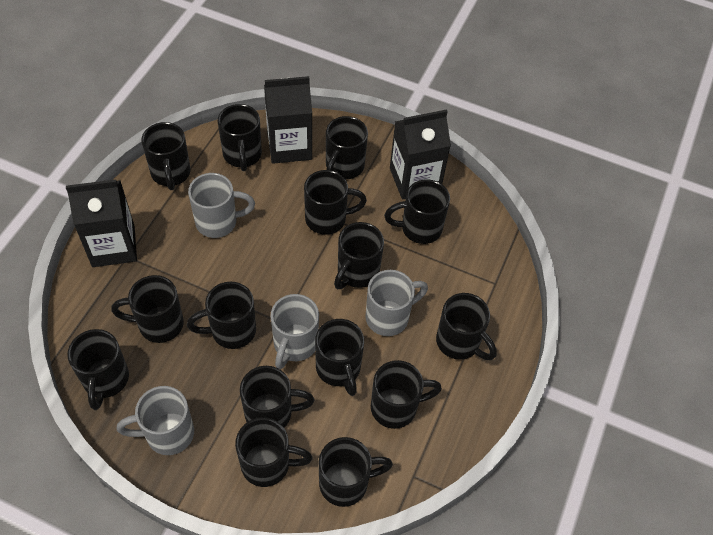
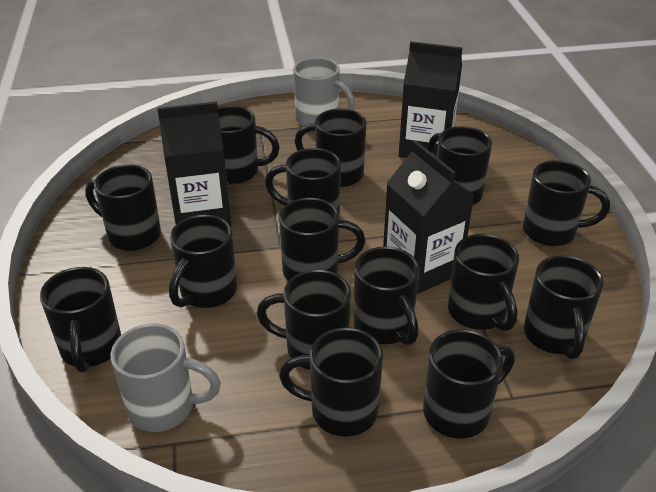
grey mug: [117,386,194,455] [188,173,255,238] [271,294,319,369] [365,270,428,336] = 4 -> [110,324,221,432] [293,57,355,126] = 2

